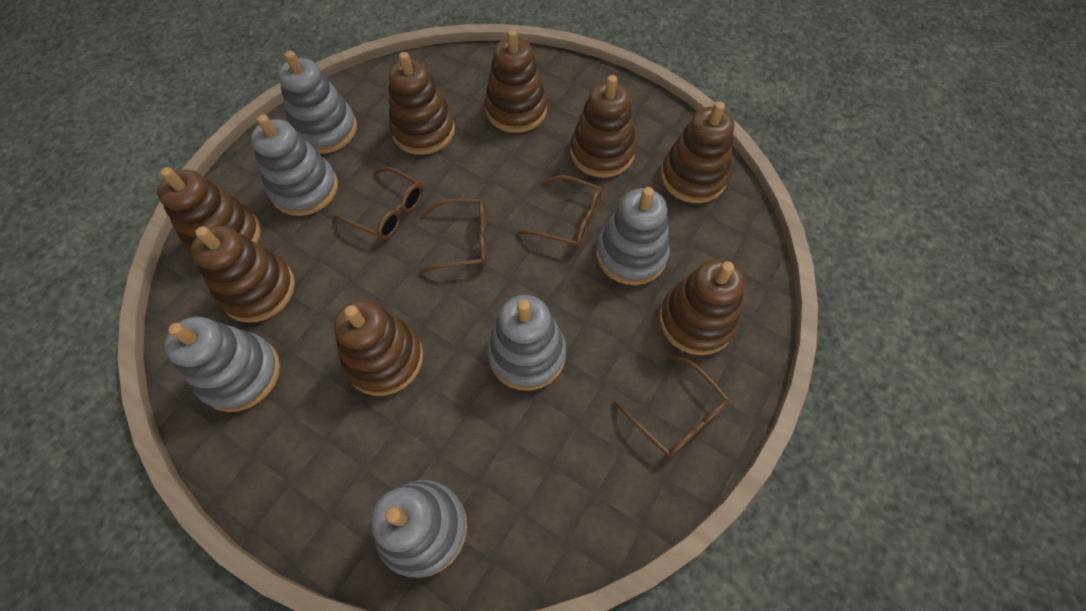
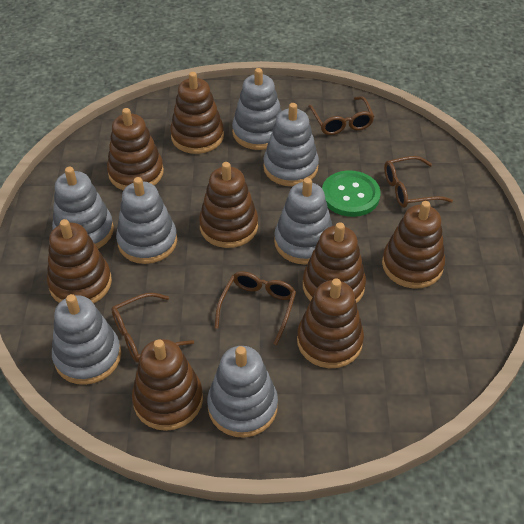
green button: none = 0 -> [322,170,381,217] = 1
grey stacking toy: [164,317,280,412] [251,114,338,216] [278,51,357,154] [371,480,467,578] [487,295,566,391] [596,187,670,285] = 6 -> [52,167,114,249] [52,294,121,385] [116,177,177,264] [207,346,278,438] [232,68,282,150] [263,103,319,186] [274,178,332,265] = 7

